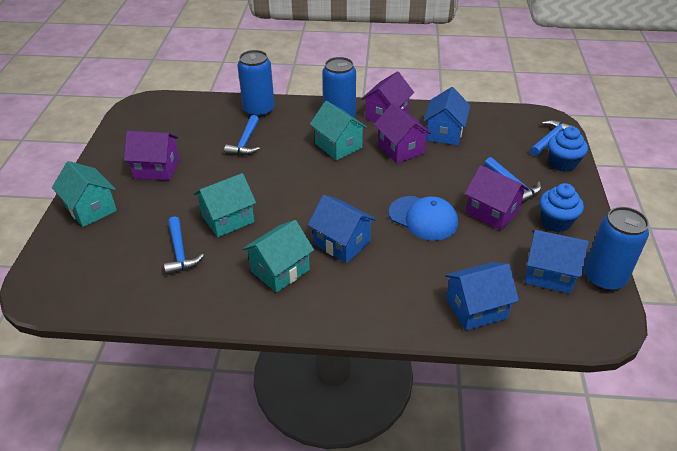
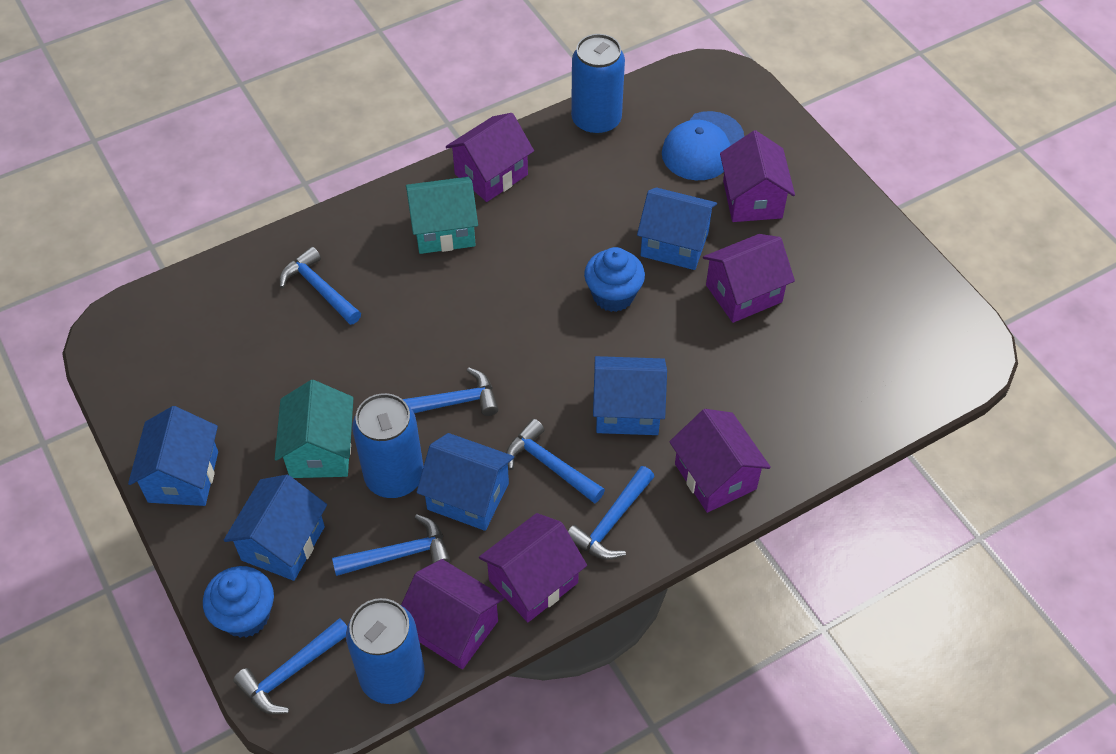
blue hammer: [164,216,204,275] [224,115,260,155] [484,157,542,204] [530,120,575,156] = 4 -> [233,618,347,715] [280,247,361,325] [332,514,451,576] [403,367,499,416] [506,419,605,504] [568,466,655,560] = 6
blue house: [308,195,376,263] [424,87,470,146] [445,262,519,331] [525,230,589,294] = 4 -> [128,406,218,506] [223,475,327,581] [417,433,514,531] [593,356,667,435] [637,187,717,270] = 5
purple house: [124,131,179,181] [361,71,414,122] [374,103,431,164] [465,165,529,231] = 4 -> [401,559,505,669] [446,113,534,202] [479,513,587,622] [669,409,771,513] [703,234,795,323] [720,130,795,222] = 6
turquoise house: [52,161,117,227] [194,173,256,237] [242,220,314,293] [310,101,367,160] = 4 -> [275,380,353,478] [406,177,478,254] = 2

